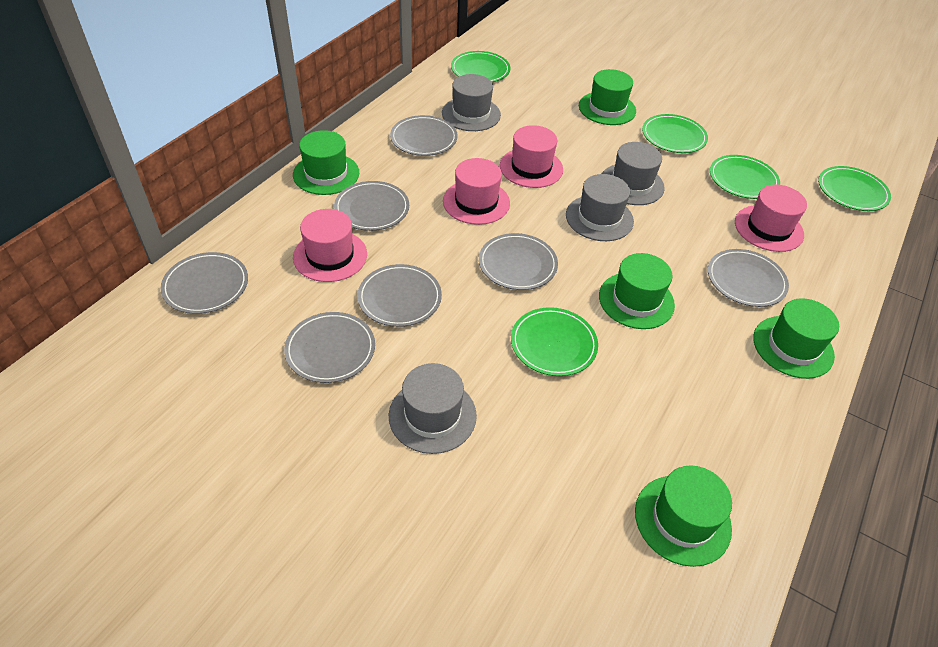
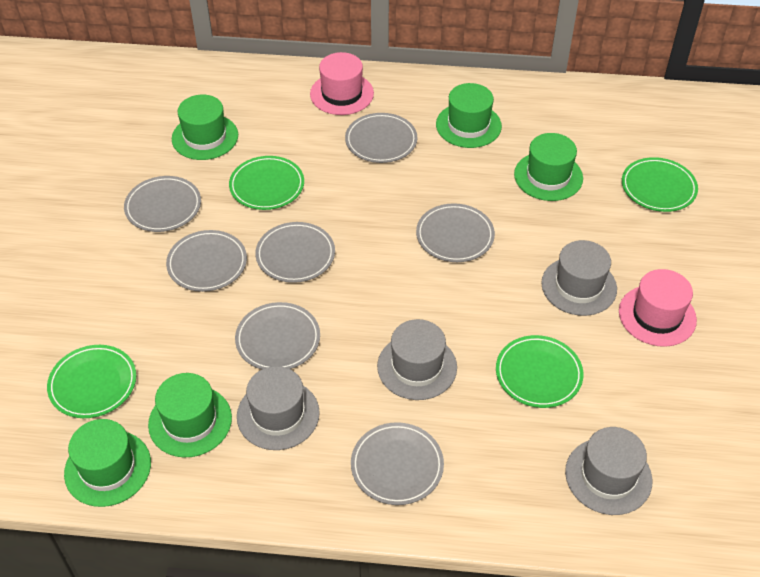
green plate: [451,51,510,82] [511,307,598,376] [642,114,708,153] [710,155,780,199] [818,166,891,211] = 5 -> [47,345,136,418] [229,156,304,210] [496,335,583,408] [622,157,698,212] = 4
pink hat: [293,209,367,282] [443,158,510,225] [500,125,563,188] [735,184,807,252] = 4 -> [310,52,374,115] [619,269,697,347] = 2

